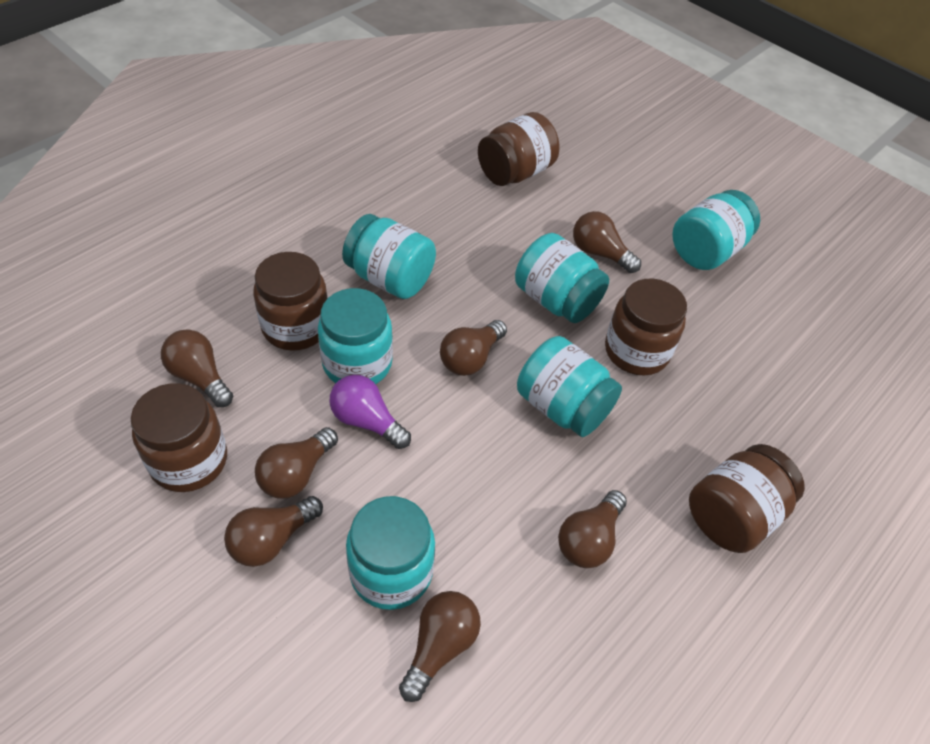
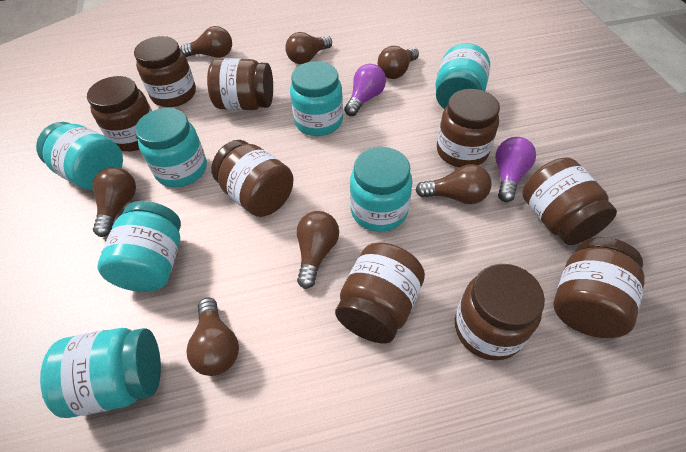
brown jar: [131,383,227,492] [253,252,328,351] [478,112,559,186] [605,279,687,375] [689,444,805,553] = 5 -> [87,76,152,151] [134,36,196,107] [207,58,273,110] [211,140,293,217] [335,243,425,343] [437,89,500,167] [455,264,545,361] [522,157,617,245] [554,237,645,338] = 9
purple light bulb: [329,375,411,449] = 1 -> [344,64,386,116] [496,137,536,202] = 2
turquoise jar: [318,288,393,384] [342,214,436,299] [346,496,435,610] [515,233,609,323] [517,336,622,437] [672,190,760,270] = 6 -> [36,122,123,190] [40,328,161,418] [98,201,181,292] [135,108,207,187] [290,61,343,136] [350,147,412,232] [435,43,490,109] = 7

